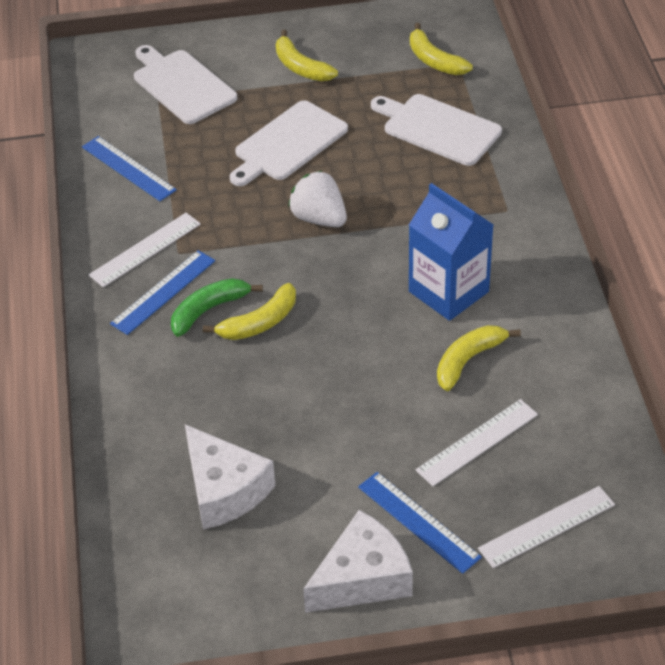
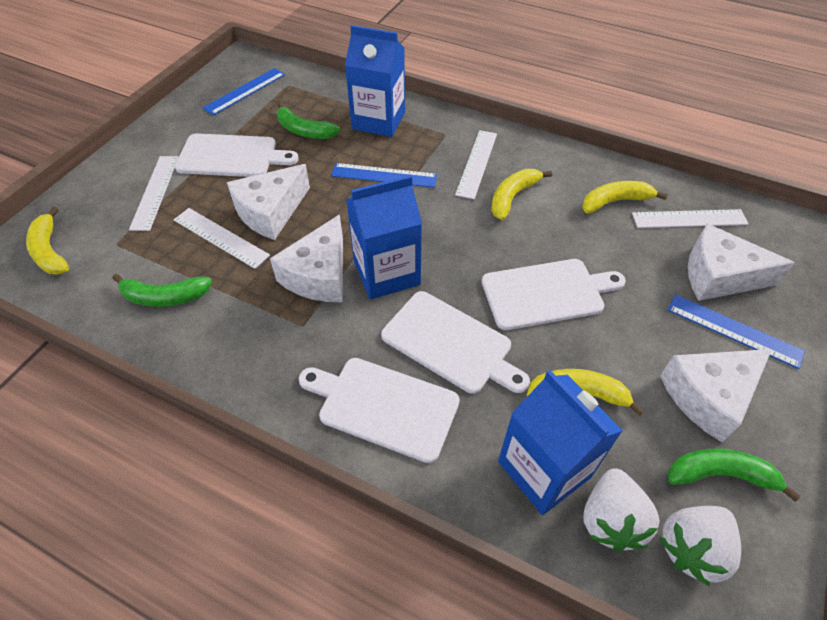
blue carton: [409,183,494,321] = 1 -> [345,25,405,137] [346,175,422,299] [498,370,623,515] = 3
green banana: [171,278,263,337] = 1 -> [113,274,212,307] [277,102,340,139] [668,448,801,502] = 3
white cheese: [185,424,275,529] [303,510,413,613] = 2 -> [227,164,310,240] [270,214,343,302] [660,349,772,443] [688,224,795,301] = 4
white cutting board: [134,45,238,124] [230,100,348,186] [371,94,502,166] = 3 -> [175,133,299,177] [299,358,460,463] [381,291,530,394] [482,259,626,330] = 4
white ruler: [89,213,201,287] [416,399,538,486] [478,486,615,568] = 3 -> [129,156,179,231] [174,208,270,269] [455,130,497,199] [632,209,749,228] = 4
white strawberry: [288,171,347,227] = 1 -> [583,468,660,552] [660,506,741,586] = 2

